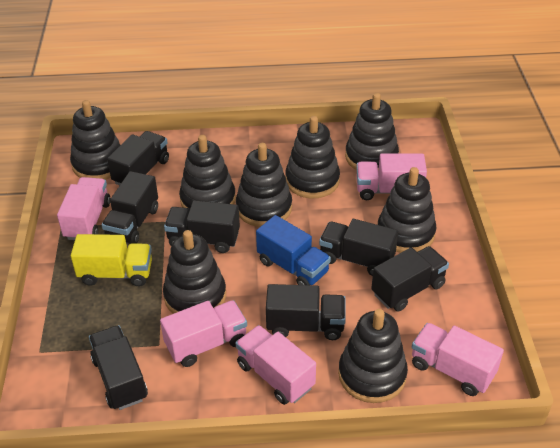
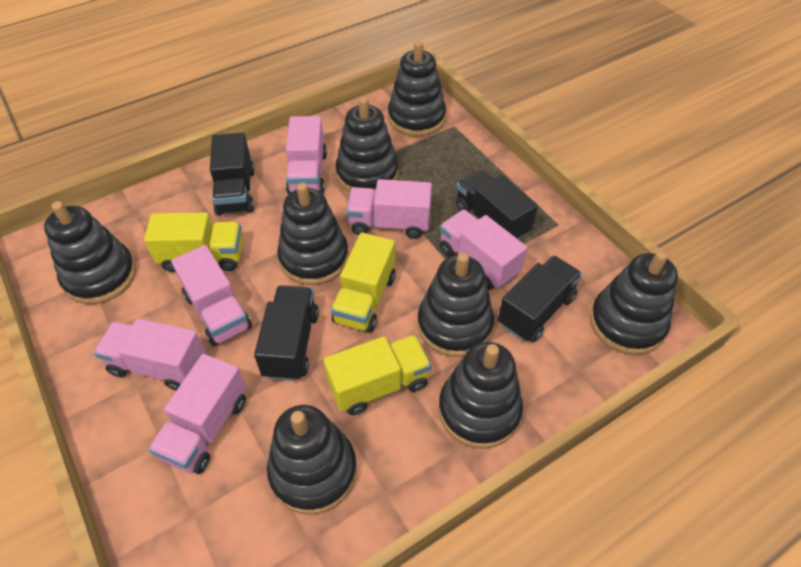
black truck: [89,325,148,410] [102,171,158,244] [107,131,169,185] [164,200,240,253] [266,284,346,340] [319,219,398,276] [371,246,449,312] = 7 -> [210,133,255,216] [254,285,319,381] [456,170,538,240] [498,255,582,342] = 4
blue truck: [256,215,331,285] = 1 -> none = 0
pink truck: [57,177,111,240] [160,300,247,367] [236,325,316,405] [356,153,427,200] [412,323,504,396] = 5 -> [94,319,205,391] [149,354,246,474] [171,245,252,346] [286,116,327,194] [346,179,432,239] [440,210,527,290] = 6
yellow truck: [71,234,152,286] = 1 -> [144,212,243,272] [323,335,431,415] [331,233,396,332] = 3

